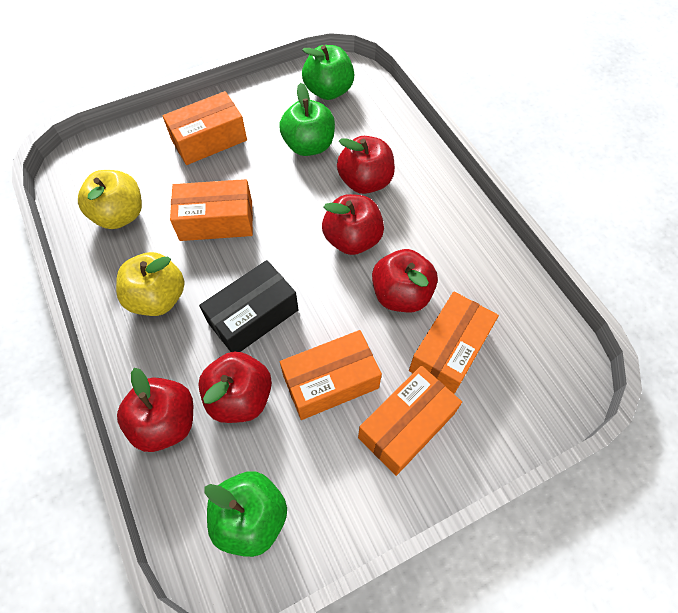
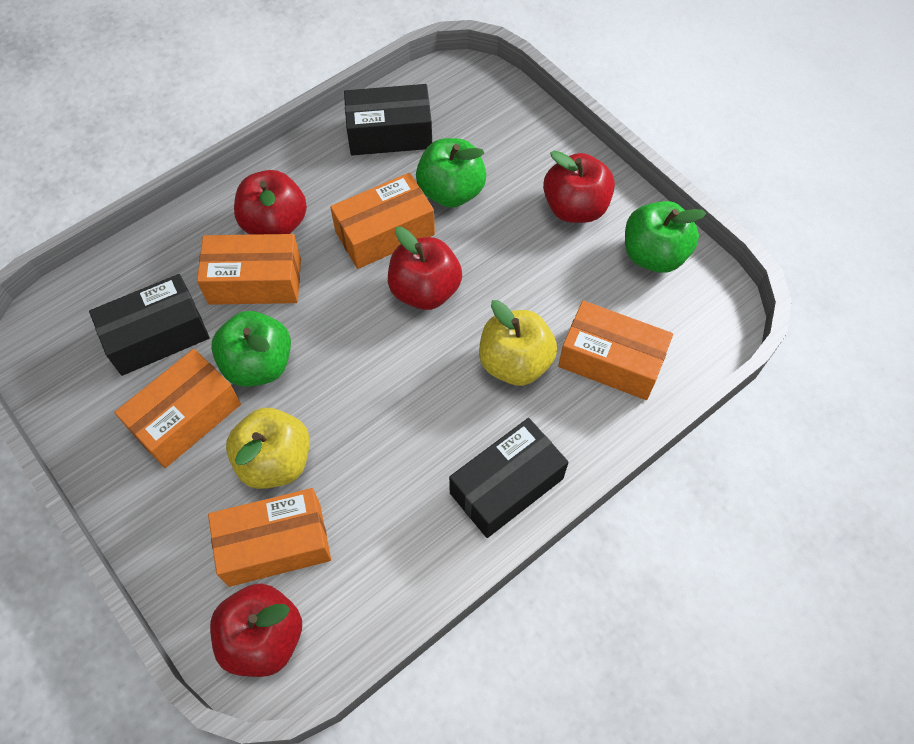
black box: [199,260,299,352] = 1 -> [89,274,210,376] [344,84,432,155] [449,418,569,538] = 3
red apple: [117,368,193,452] [198,352,272,423] [322,194,384,255] [337,136,395,194] [372,249,438,312] = 5 -> [210,583,302,677] [234,170,307,235] [388,227,462,310] [543,150,615,223] = 4

